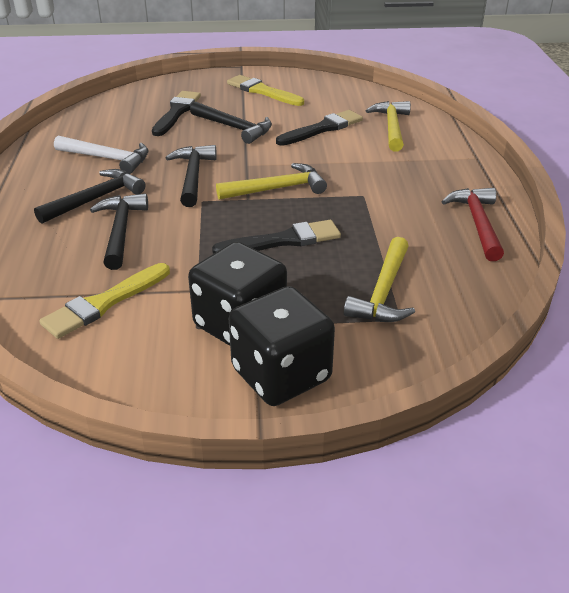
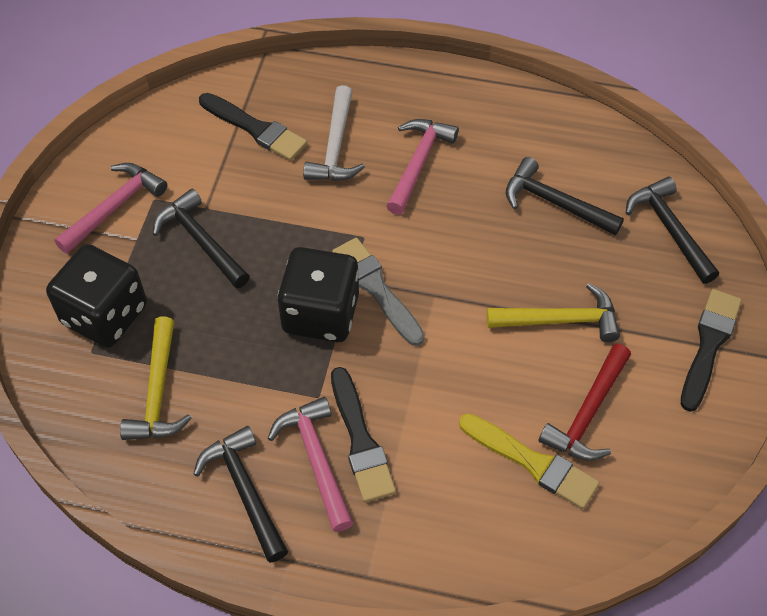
grey brush: none = 0 -> [332,238,425,346] = 1
pink hammer: none = 0 -> [54,163,167,254] [268,397,353,532] [387,119,459,215] = 3
yellow brush: [39,263,170,339] [227,75,304,106] = 2 -> [459,413,600,509] = 1
yellow hammer: [216,163,327,200] [344,237,415,322] [366,101,411,152] = 3 -> [120,317,192,440] [486,283,620,342] = 2

